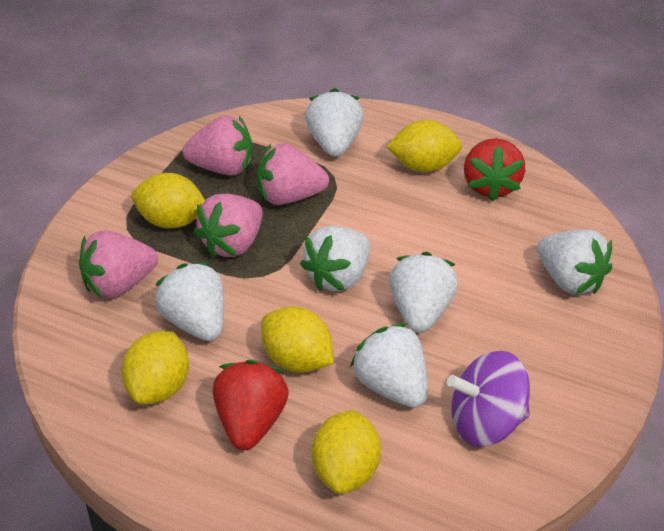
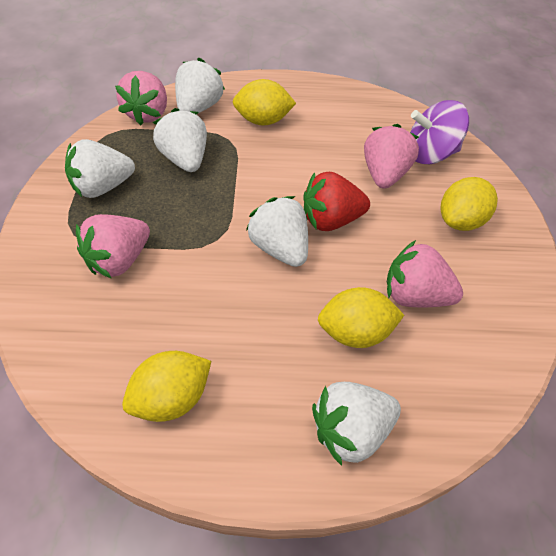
red strawberry: [213,360,289,450] [464,138,525,201] = 2 -> [303,172,370,231] = 1
white strawberry: [155,262,224,341] [300,226,371,291] [305,88,363,157] [350,323,428,408] [389,252,458,333] [537,229,612,295] = 6 -> [65,139,135,198] [153,108,207,172] [175,58,225,113] [246,196,308,267] [312,382,401,466] = 5
yellow lemon: [121,331,189,405] [131,173,205,229] [261,307,333,373] [312,410,381,494] [387,120,462,172] = 5 -> [122,351,211,422] [233,79,296,125] [318,287,404,348] [441,177,498,231] = 4

